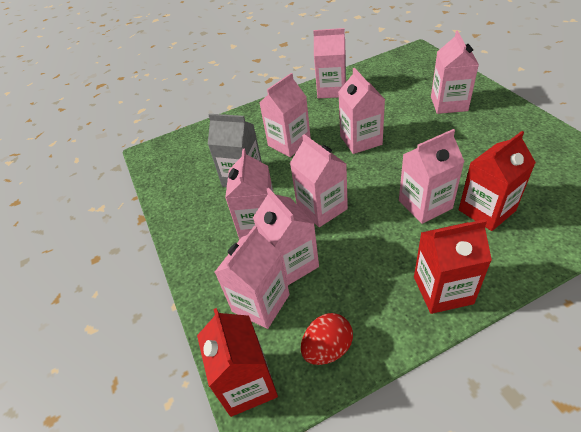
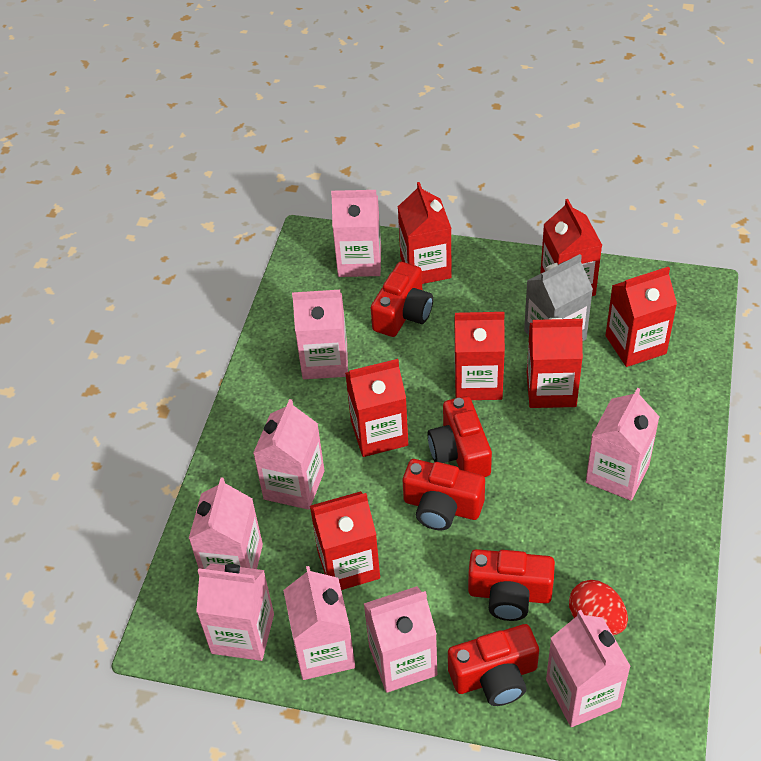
red camera: none = 0 -> [371,262,433,337] [403,459,485,530] [427,396,492,477] [448,624,539,706] [468,549,555,621] = 5
red carton: [197,308,278,417] [414,219,492,314] [459,131,536,231] = 3 -> [310,491,380,590] [345,359,408,457] [398,182,452,284] [454,312,505,400] [527,318,583,408] [540,199,602,296] [606,267,677,367] = 7

